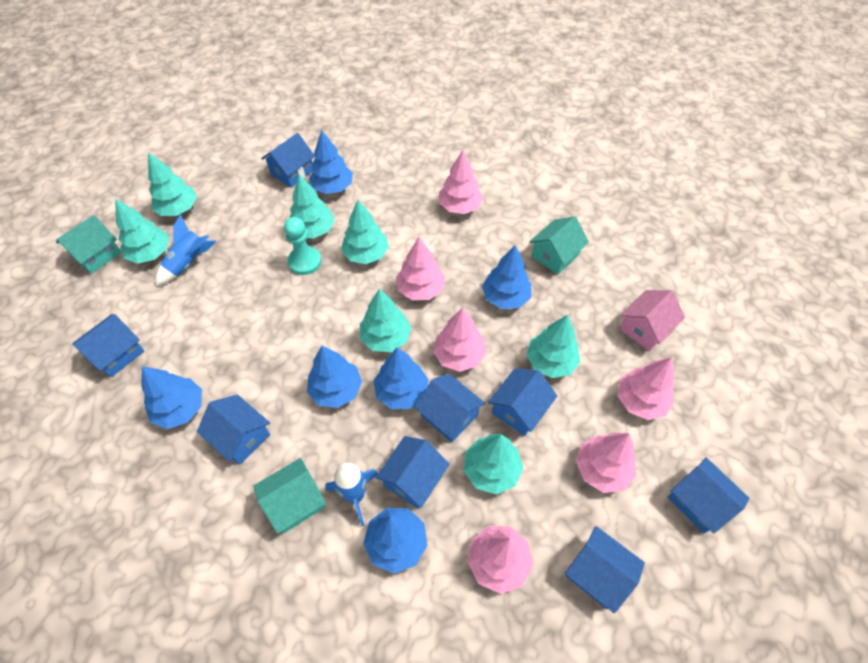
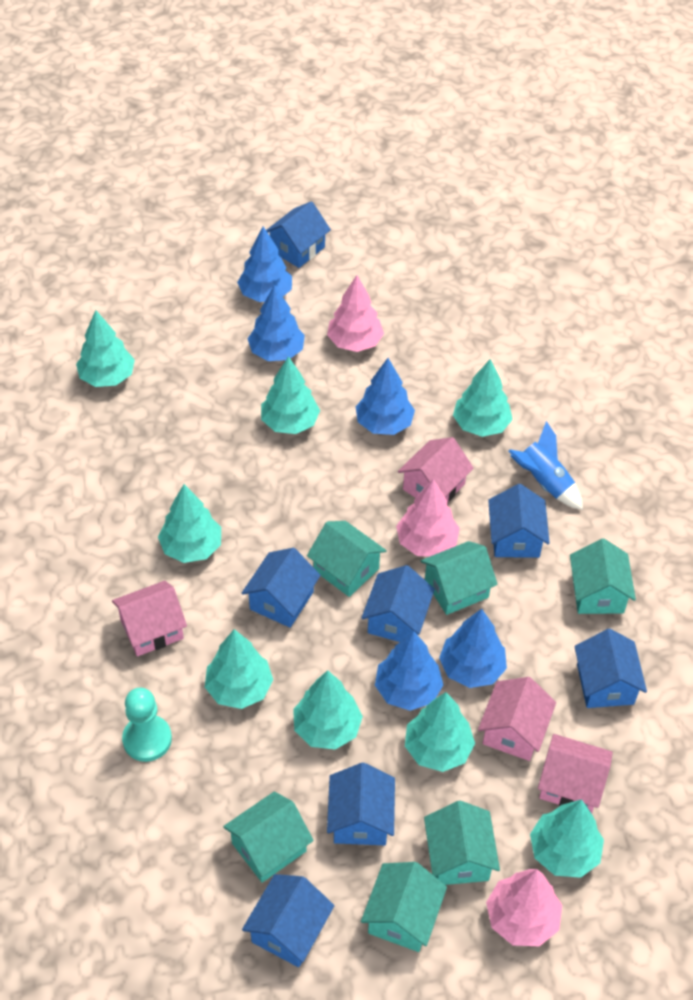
blue house: [72,314,144,377] [197,394,270,465] [261,133,315,187] [375,436,450,509] [415,374,485,442] [488,368,557,436] [565,526,645,613] [668,458,749,534] = 8 -> [242,548,321,628] [242,874,334,967] [266,201,331,268] [327,763,395,845] [361,565,435,642] [488,484,550,558] [574,629,647,708] = 7
blue rocket: [156,214,216,286] [325,463,378,526] = 2 -> [509,421,583,510] = 1
blue tree: [141,366,202,429] [307,345,362,408] [309,130,352,194] [363,508,427,574] [374,348,429,409] [482,246,531,309] = 6 -> [237,227,292,302] [247,285,305,361] [356,358,415,435] [375,631,443,711] [439,609,507,688] = 5
pink house: [620,290,685,351] = 1 -> [112,581,187,656] [398,437,474,501] [478,677,556,761] [538,734,613,814] = 4
pink tree: [396,237,445,300] [433,308,486,372] [439,150,483,214] [468,526,533,594] [576,432,636,493] [618,357,675,420] = 6 -> [327,275,384,352] [396,479,460,556] [486,869,562,946] = 3
turquoise house: [56,215,122,274] [253,458,326,534] [529,216,589,274] = 3 -> [223,791,314,883] [307,521,387,597] [361,862,447,952] [421,541,498,615] [424,801,500,885] [570,538,636,614] = 6
turquoise tree: [115,199,169,264] [148,152,197,216] [290,174,335,239] [341,200,389,264] [360,289,411,352] [464,434,523,495] [526,315,580,378] = 7 -> [76,310,135,387] [158,484,221,563] [205,629,273,709] [261,356,320,434] [293,670,363,750] [405,692,475,772] [453,359,513,437] [530,799,604,878] = 8

